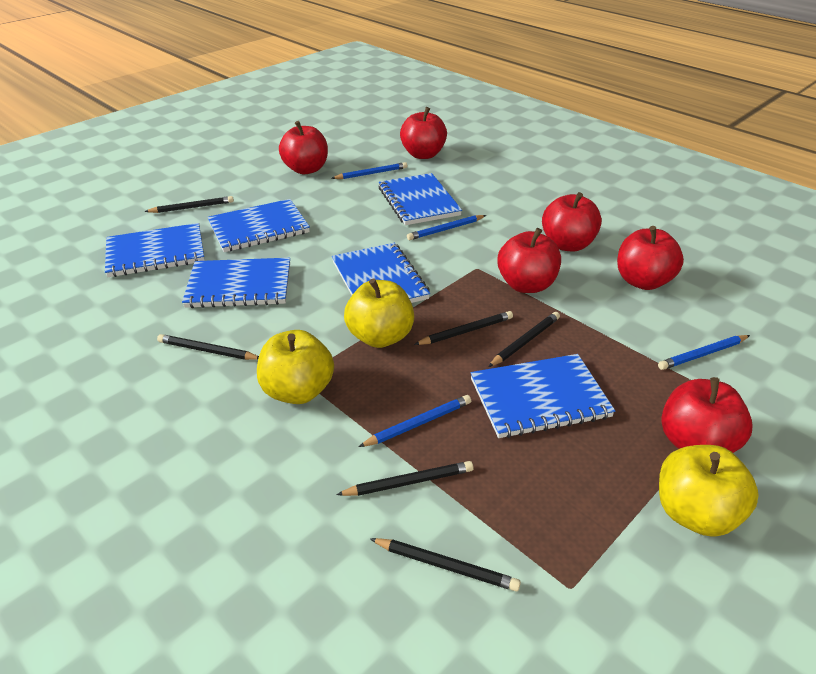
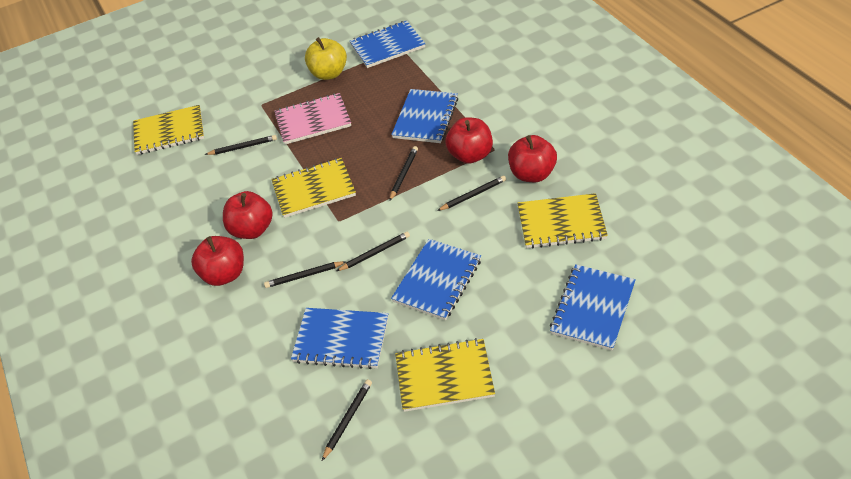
blue notebook: [105,223,205,277] [182,258,290,308] [207,199,310,252] [332,243,430,303] [379,173,462,225] [471,354,615,438] = 6 -> [291,308,388,369] [350,21,425,68] [391,89,458,143] [391,239,481,320] [550,264,636,351] = 5
blue pencil: [331,162,407,179] [359,395,471,447] [407,215,486,240] [658,335,750,370] = 4 -> none = 0
pink notebook: none = 0 -> [274,93,351,145] = 1
red apple: [279,121,328,174] [400,107,447,159] [497,228,561,293] [542,192,602,252] [617,226,684,290] [661,377,752,453] = 6 -> [191,236,244,286] [223,191,273,239] [445,117,493,164] [508,135,557,182] = 4
yellow apple: [257,330,334,404] [344,278,414,348] [659,445,759,537] = 3 -> [305,37,347,80] = 1
yellow notebook: none = 0 -> [133,105,204,155] [271,158,356,218] [395,338,495,412] [518,193,608,249] = 4

